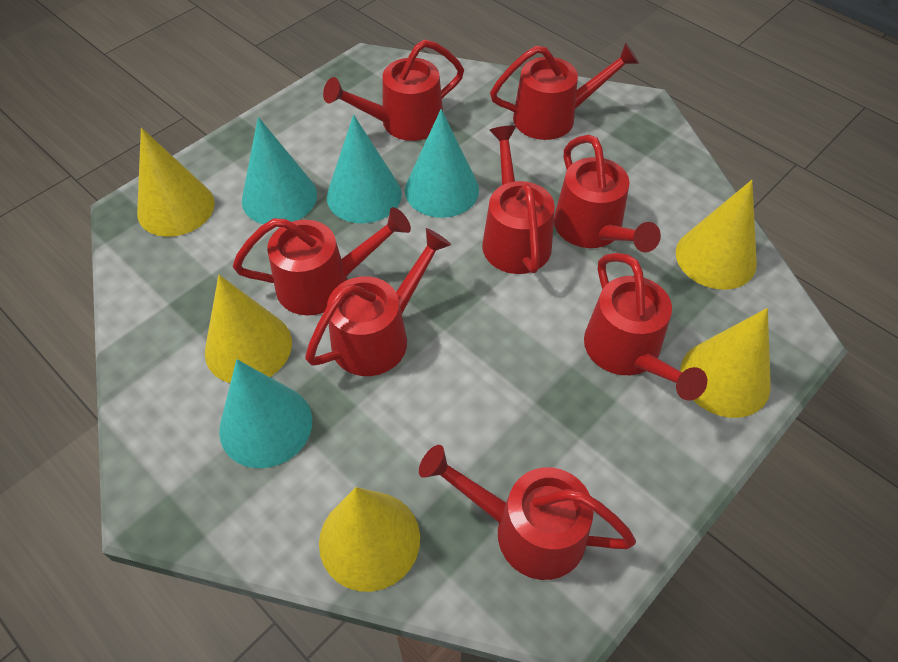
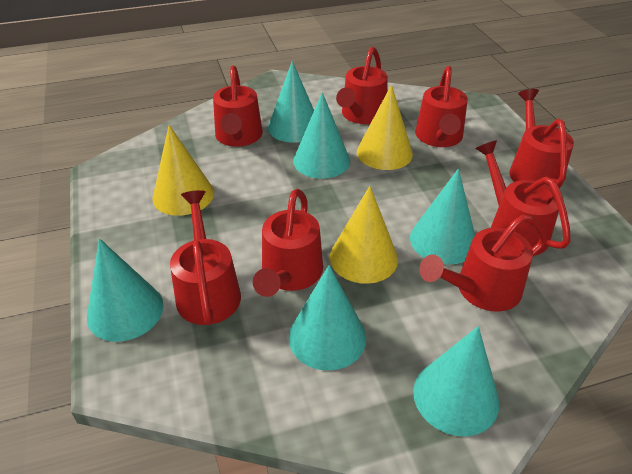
turquoise cone: [219,359,312,468] [242,117,317,224] [327,115,402,223] [405,109,479,218] = 4 -> [87,238,164,342] [268,61,314,143] [289,265,366,371] [293,92,350,179] [410,169,475,265] [413,326,499,436] = 6
yellow cone: [137,128,215,237] [205,275,292,383] [319,487,420,592] [676,180,757,290] [680,308,771,418] = 5 -> [152,125,214,216] [330,186,398,284] [357,85,413,170] = 3

